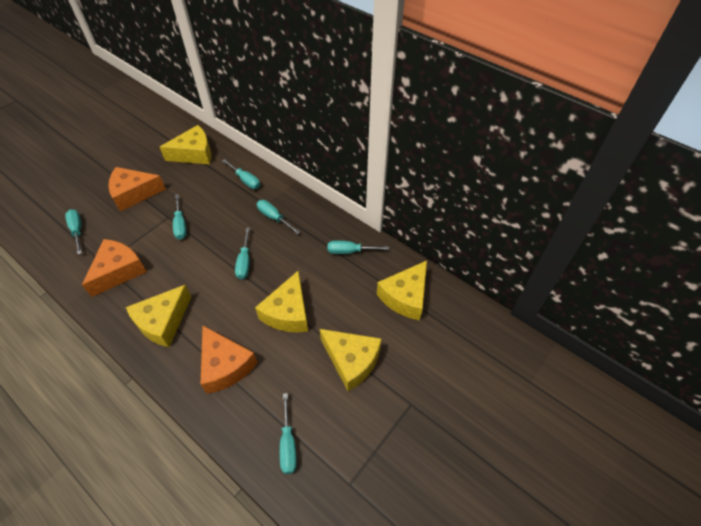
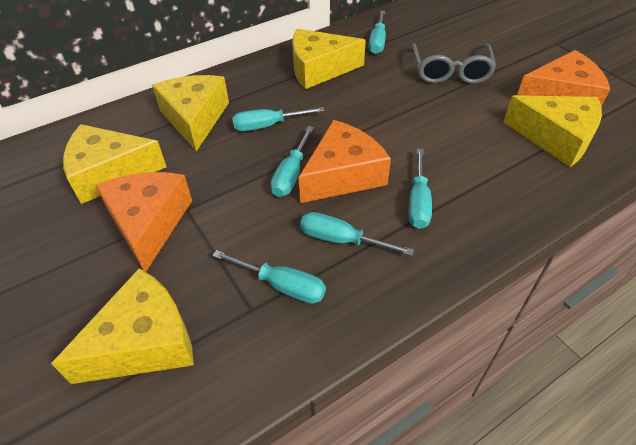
grey glasses: none = 0 -> [412,43,496,84] = 1
turquoise screwdriver: [65,209,82,254] [173,194,187,240] [222,159,260,189] [235,228,250,279] [257,200,300,234] [280,393,297,474] [328,241,389,254] = 7 -> [212,250,326,304] [232,107,325,131] [271,126,314,197] [300,212,414,256] [368,10,386,54] [409,148,432,229] = 6

